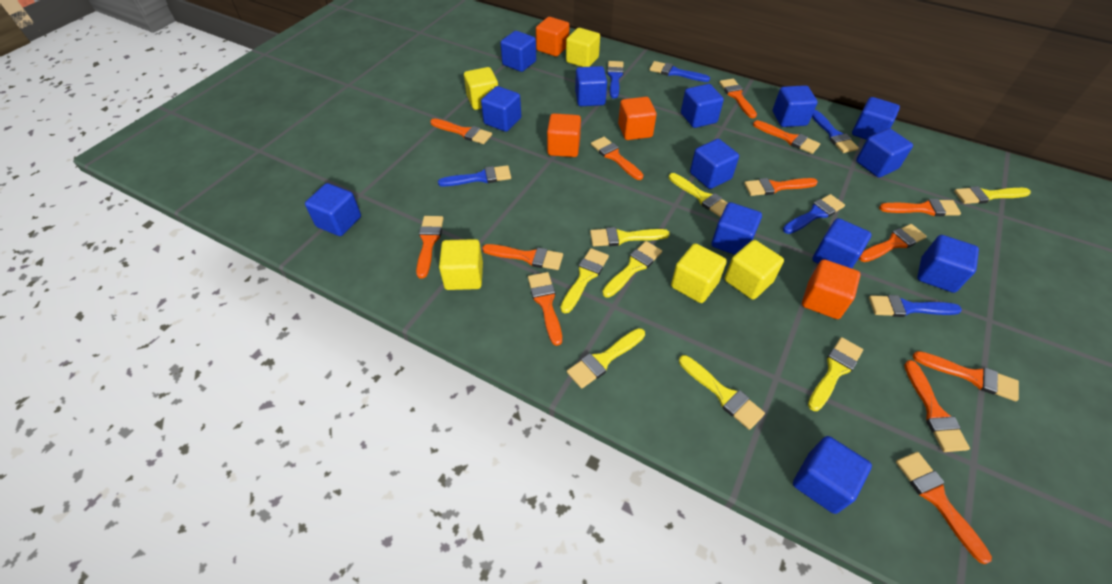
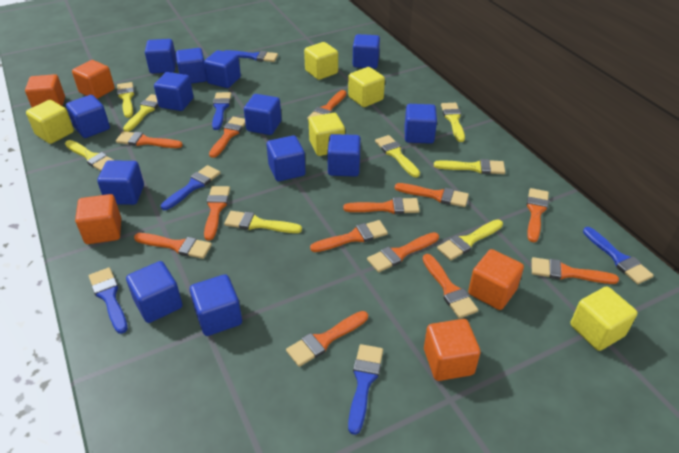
orange cube: [536,17,569,57] [547,113,581,157] [618,97,657,140] [802,259,861,319] = 4 -> [25,74,65,107] [72,60,115,99] [75,194,121,244] [424,319,481,381] [468,249,524,310] = 5

